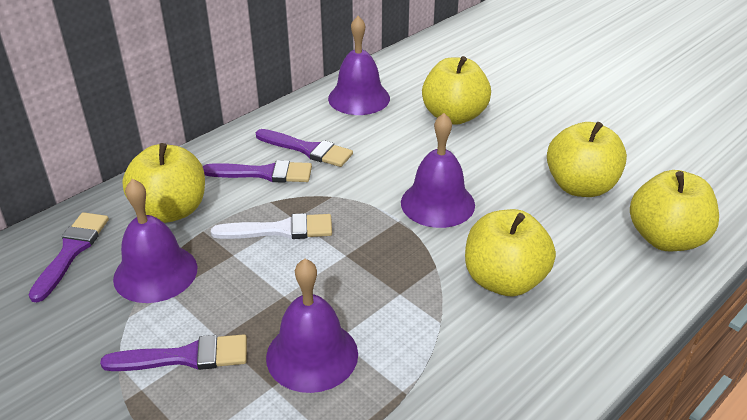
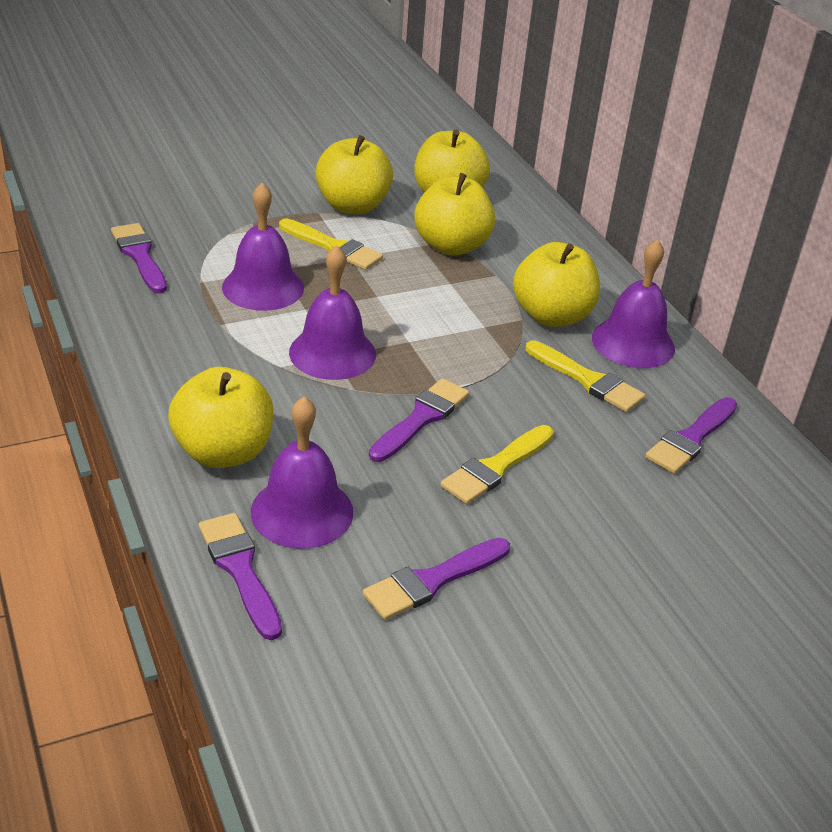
purple brush: [29,212,109,303] [100,334,247,371] [202,160,312,183] [256,129,353,167] = 4 -> [111,223,167,293] [199,513,282,640] [363,538,510,620] [369,378,469,462] [645,397,737,474] = 5
white brush: [211,213,332,239] = 1 -> none = 0
yellow brush: none = 0 -> [279,218,383,270] [440,425,554,504] [525,340,645,412] = 3

